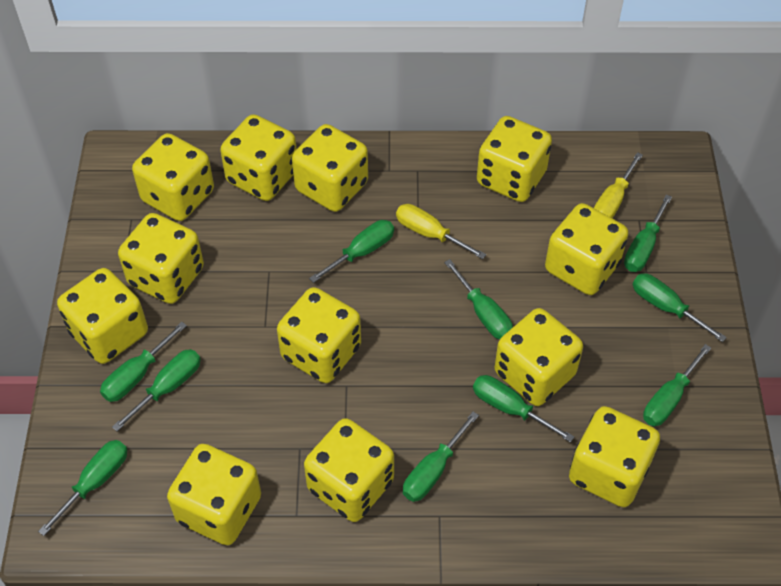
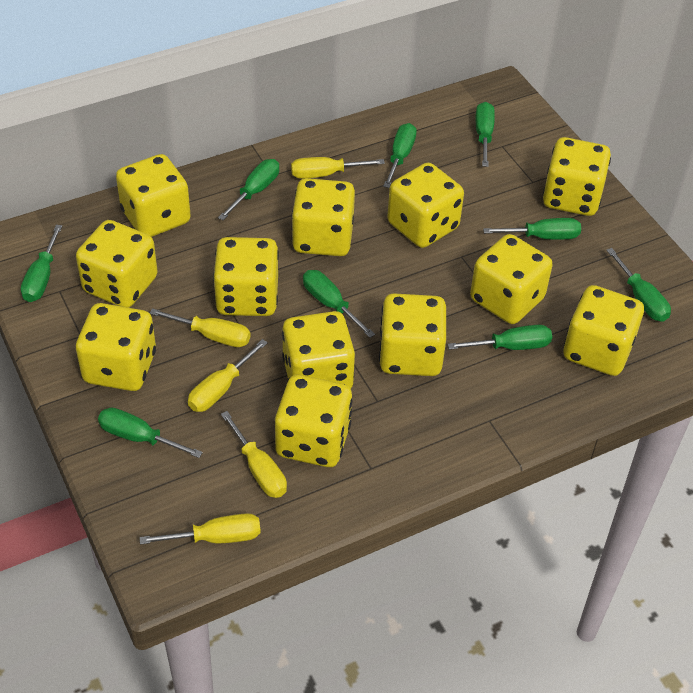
green screwdriver: [38,440,127,536] [100,322,187,402] [112,349,201,431] [309,220,394,283] [403,411,479,502] [444,259,513,339] [473,375,574,443] [624,195,672,272] [633,273,727,342] [643,344,711,426] = 10 -> [21,225,62,302] [98,408,203,458] [218,159,279,220] [303,270,375,338] [383,123,417,188] [447,325,552,350] [476,102,495,167] [483,218,581,240] [606,248,671,322] = 9
yellow screwdriver: [396,204,486,259] [594,152,643,218] = 2 -> [139,513,261,545] [150,308,251,347] [188,339,268,412] [221,411,287,498] [291,157,385,179] = 5

